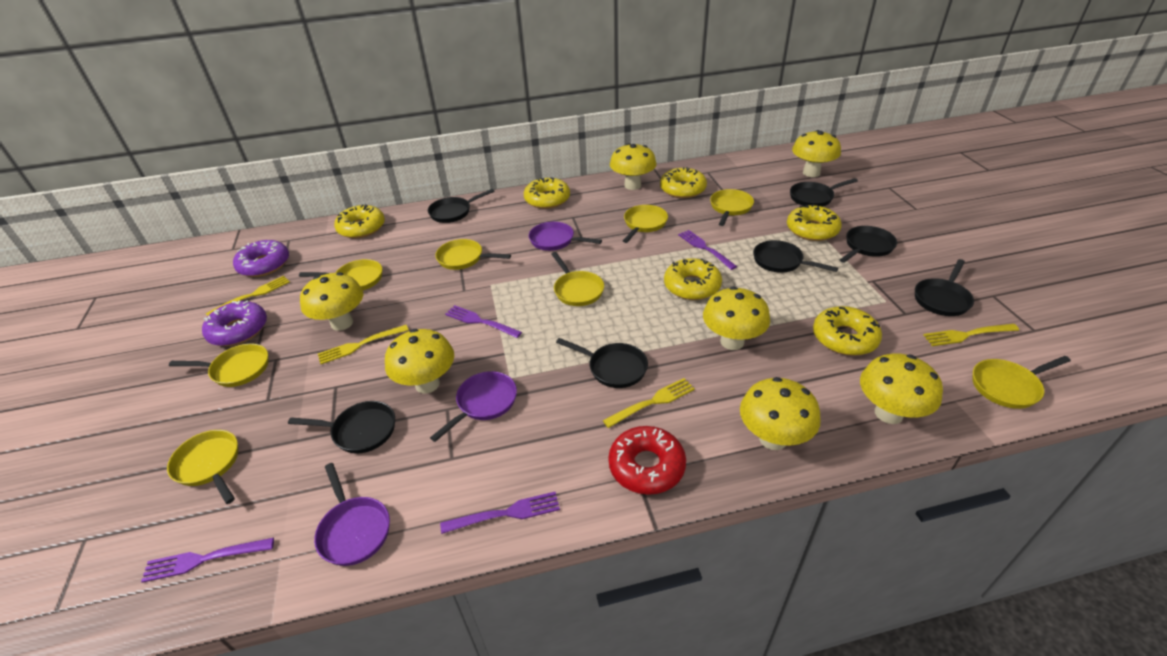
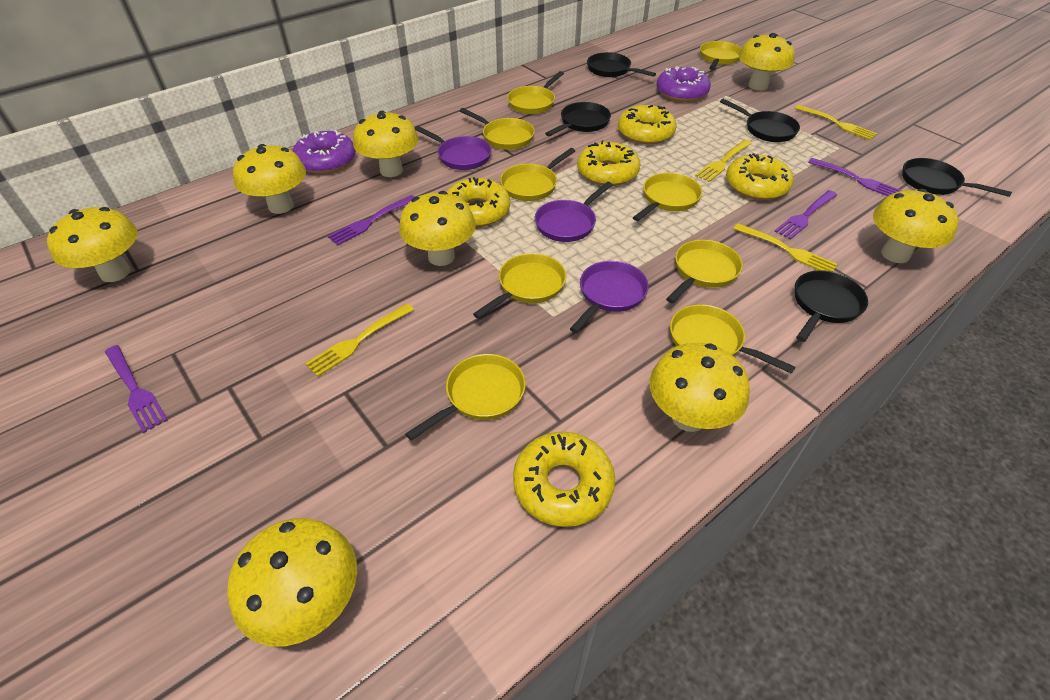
black pan: [288,401,395,454] [428,189,494,223] [556,338,648,388] [753,240,838,273] [790,178,858,207] [840,226,897,263] [915,259,974,316] = 7 -> [545,102,611,136] [587,52,656,77] [720,99,800,142] [795,270,868,342] [902,158,1012,197] = 5
red donut: [608,426,686,495] = 1 -> none = 0
yellow donut: [334,204,385,238] [524,177,570,209] [660,167,707,198] [664,258,722,300] [787,204,842,241] [813,306,882,356] = 6 -> [446,177,510,227] [513,432,615,527] [577,140,641,186] [618,105,676,144] [726,153,794,200] = 5
yellow mushroom: [300,272,363,331] [385,329,454,394] [610,143,656,190] [703,287,770,350] [740,377,821,450] [792,130,841,177] [860,353,943,424] = 7 -> [47,207,138,282] [227,518,357,646] [233,144,306,214] [353,111,419,177] [399,191,476,266] [650,343,750,432] [739,33,795,91] [873,189,959,263] = 8
yellow pan: [167,430,238,504] [169,344,269,387] [299,259,382,290] [435,239,511,270] [551,252,604,306] [623,205,668,243] [710,189,754,226] [973,356,1071,409] = 8 -> [405,354,526,441] [460,108,535,150] [473,253,566,319] [500,148,575,201] [507,71,564,114] [633,173,702,221] [666,240,743,303] [670,304,795,374] [700,41,742,70] = 9

